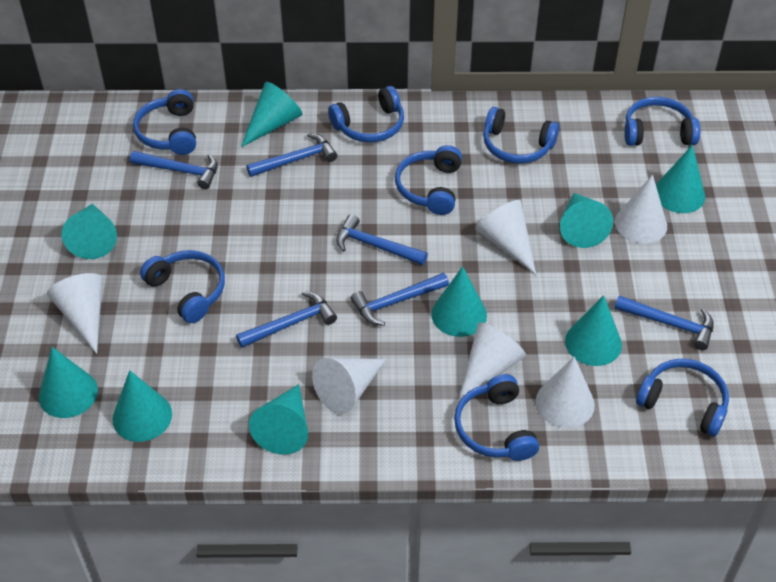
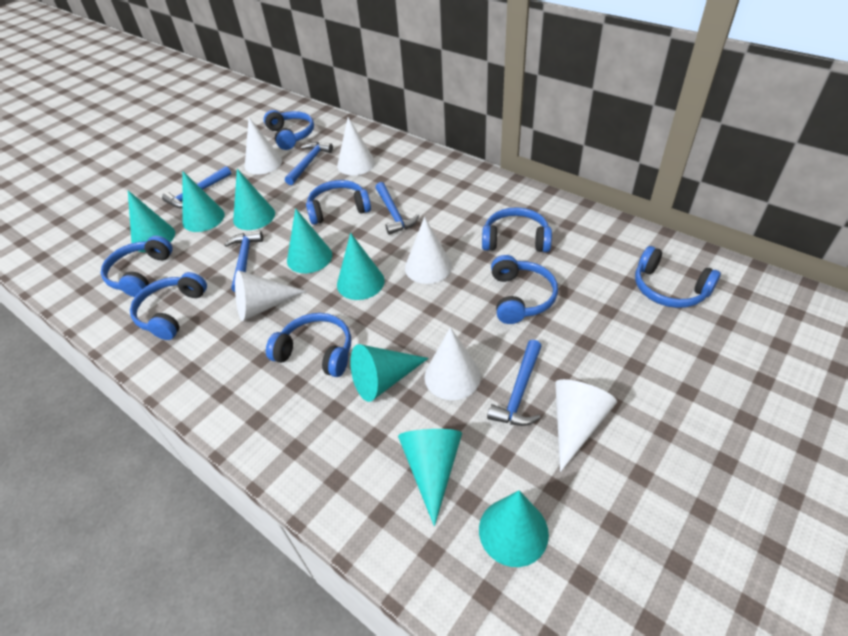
blue hammer: [130,151,218,189] [236,291,337,348] [246,133,337,177] [336,214,428,265] [351,273,449,326] [614,296,714,350] = 6 -> [162,166,231,208] [224,231,263,292] [285,142,333,185] [375,182,419,235] [487,340,542,426] = 5
turquoise cone: [39,347,98,418] [62,204,117,259] [113,370,172,442] [241,82,302,147] [249,384,308,455] [431,266,487,337] [560,193,613,248] [565,295,622,366] [656,145,705,213] = 9 -> [128,190,175,252] [183,171,225,232] [233,169,275,230] [287,208,332,273] [337,233,385,300] [350,344,429,402] [398,429,462,526] [479,490,549,567] = 8

